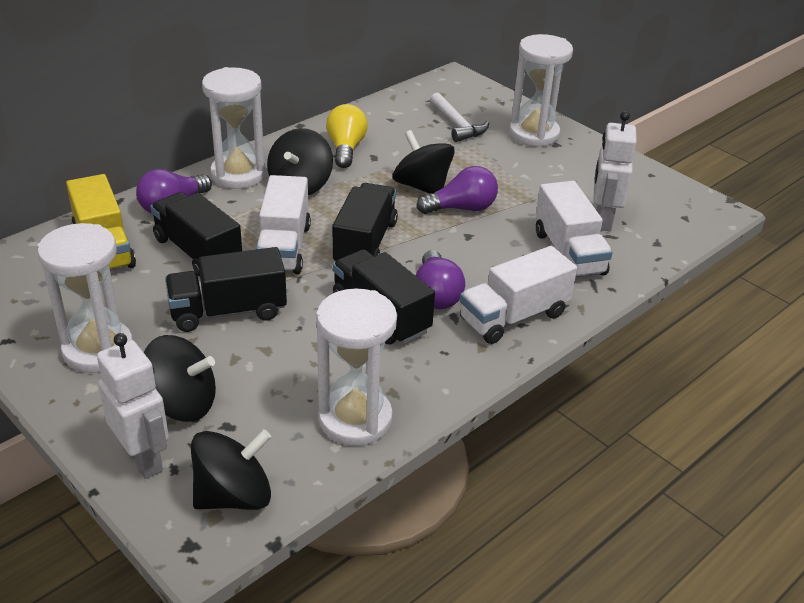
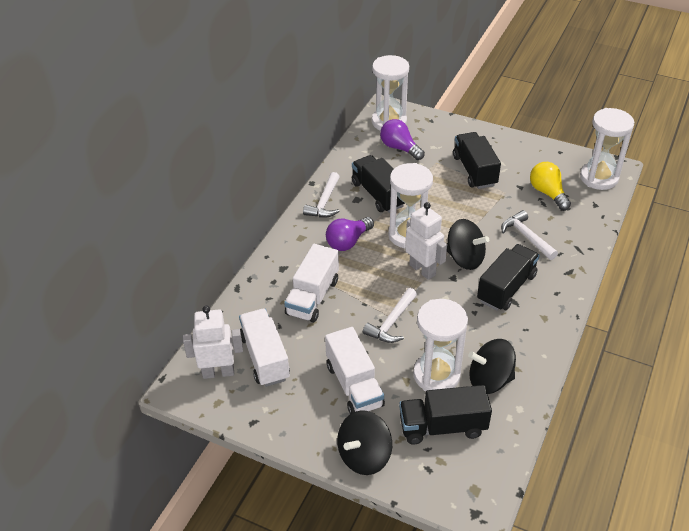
black spinning top: [144,335,216,422] [191,429,271,510] [267,128,333,195] [392,130,455,194] = 4 -> [337,410,392,475] [447,219,489,270] [468,339,516,394] = 3
purple light bulb: [136,169,212,214] [415,250,465,309] [416,166,498,214] = 3 -> [326,217,374,251] [380,119,425,160] = 2
white hammer: [430,93,489,142] = 1 -> [303,172,340,218] [363,288,417,343] [501,210,558,260] = 3
yellow truck: [66,174,136,271] = 1 -> none = 0

